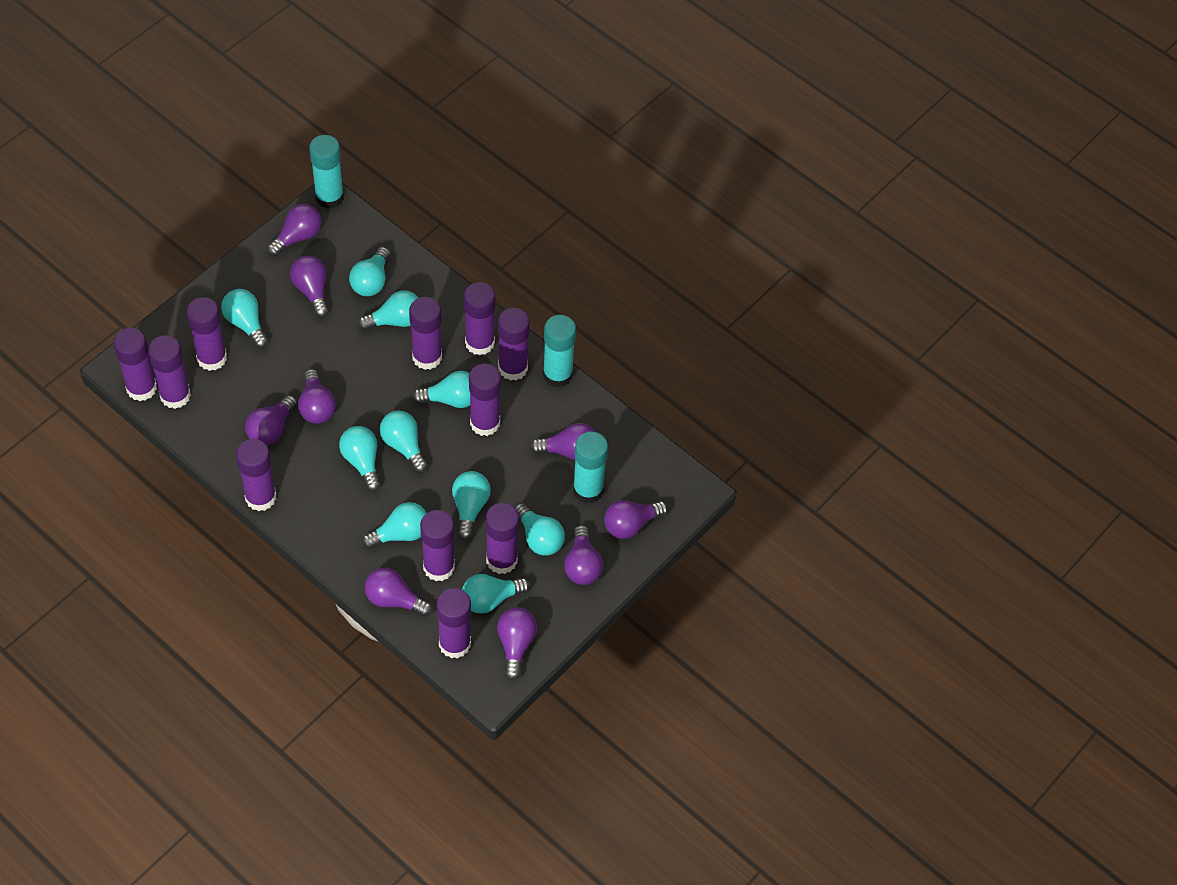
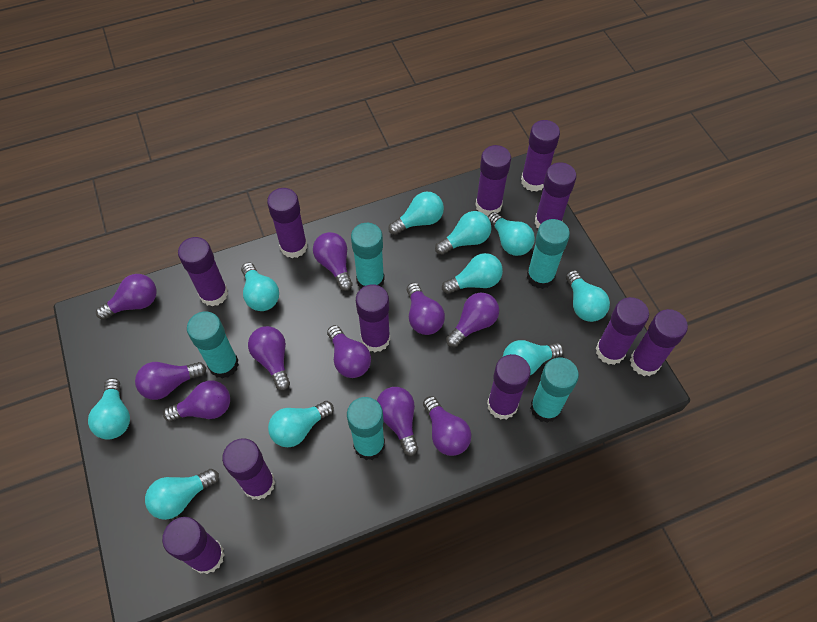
purple light bulb: [245,395,297,445] [267,204,322,256] [290,256,329,318] [298,369,336,424] [365,568,432,617] [497,608,537,681] [530,423,595,460] [564,525,603,585] [604,500,668,539] = 9 -> [96,274,157,320] [135,362,206,400] [163,381,230,422] [248,326,290,391] [313,232,353,291] [327,325,371,378] [377,387,418,456] [407,283,445,335] [423,396,471,456] [446,293,499,348] = 10
turquoise glue stick: [309,135,344,209] [543,315,576,387] [573,432,608,503] = 3 -> [187,311,239,379] [347,397,385,460] [351,223,385,288] [527,219,570,289] [530,358,579,423] = 5

